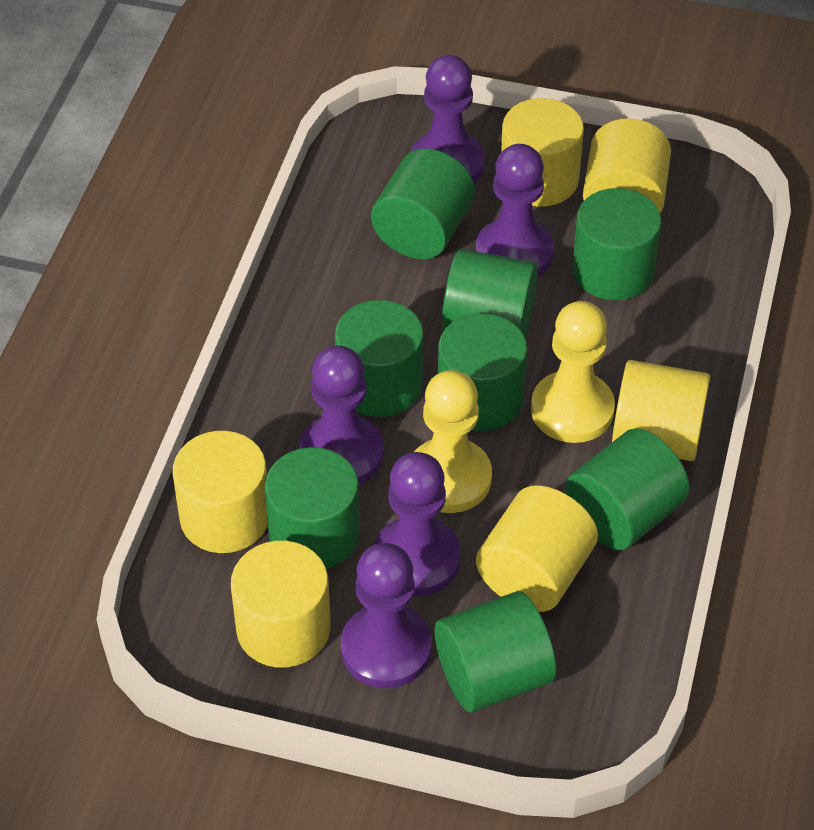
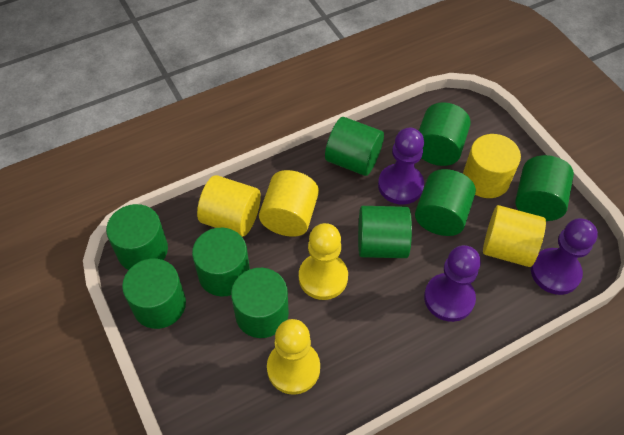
green cylinder: [264,447,360,569] [335,300,423,417] [371,149,475,259] [435,591,556,713] [438,314,527,431] [442,249,538,338] [565,428,690,550] [572,188,662,300] = 8 -> [106,204,168,270] [122,259,186,329] [192,228,250,297] [231,268,289,338] [325,117,384,176] [358,206,412,258] [415,169,476,236] [419,102,471,166] [515,155,574,221] = 9
purple pawn: [299,345,384,485] [341,543,432,688] [374,452,461,596] [410,55,485,183] [476,144,554,277] = 5 -> [378,128,424,205] [424,245,481,322] [531,218,598,295] = 3
yellow cylinder: [173,431,268,553] [231,541,331,668] [476,485,598,612] [501,98,584,207] [583,118,671,213] [612,360,710,461] = 6 -> [197,175,261,237] [259,170,319,237] [463,134,521,198] [483,205,546,267] = 4

